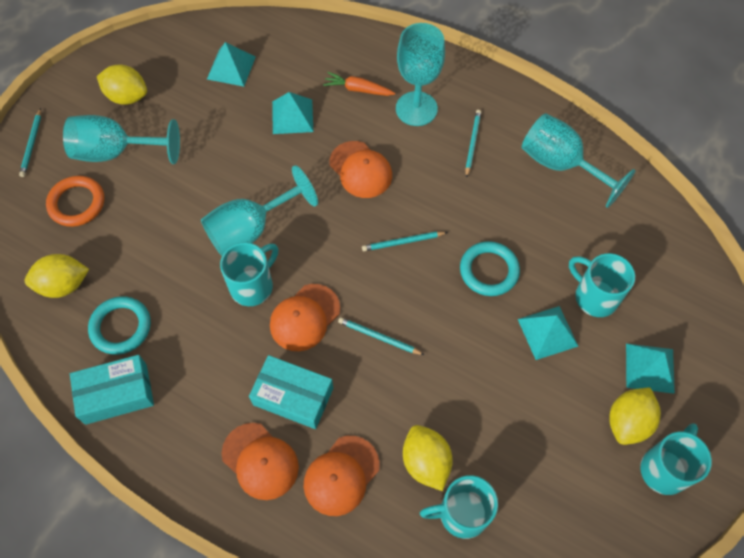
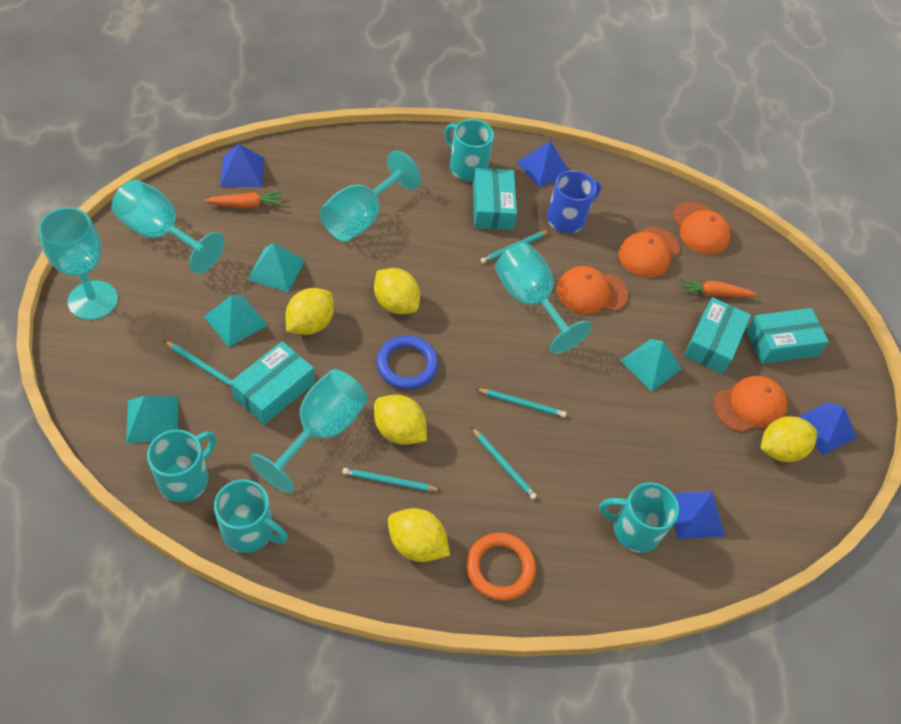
blue mug: none = 0 -> [547,170,601,233] = 1
blue pyramid: none = 0 -> [220,144,264,187] [517,141,568,188] [673,491,725,539] [798,402,857,455] = 4
blue ring: none = 0 -> [376,335,438,390] = 1
orange carrot: [323,72,395,96] = 1 -> [204,191,283,208] [680,278,757,297] = 2
turquoise box: [70,355,154,425] [249,355,333,429] = 2 -> [230,341,315,425] [473,168,517,230] [684,297,751,374] [746,308,829,364] = 4
turquoise goblet: [63,115,180,164] [201,165,318,256] [396,23,445,126] [522,113,636,208] = 4 -> [38,207,118,320] [111,180,224,274] [250,369,368,493] [320,151,421,242] [495,243,592,354] = 5
turquoise pencil: [19,108,41,177] [338,317,424,355] [362,232,448,251] [465,110,481,178] = 4 -> [165,341,232,387] [342,468,441,491] [471,427,537,500] [476,389,566,418] [480,230,550,263] = 5
turquoise ring: [88,296,151,355] [460,241,520,296] = 2 -> none = 0
yellow lemon: [25,254,89,298] [97,64,147,105] [403,425,453,491] [609,387,661,445] = 4 -> [285,288,334,335] [374,268,420,314] [374,395,427,445] [388,508,450,562] [761,416,817,462] = 5

